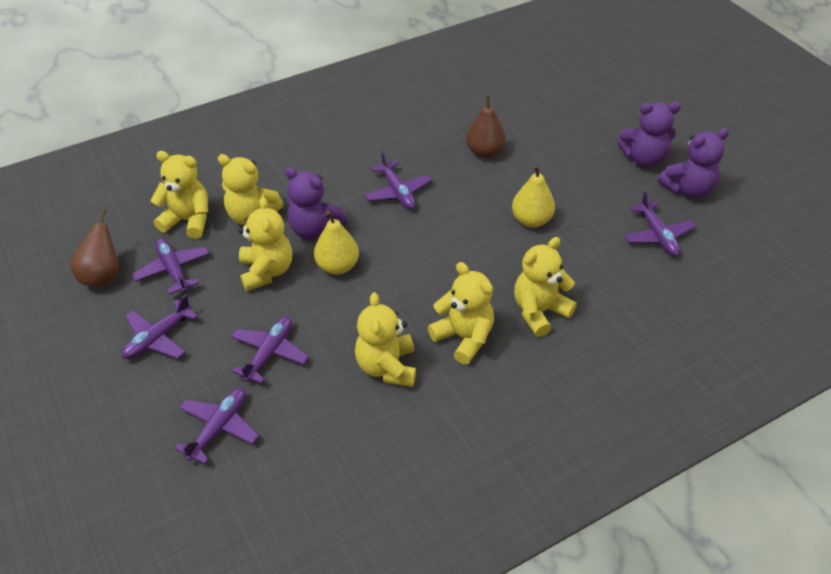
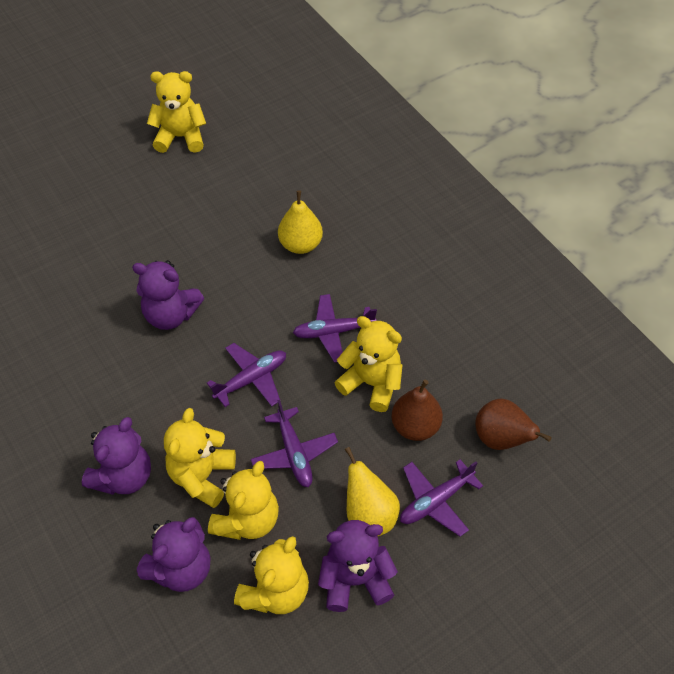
purple plane: [121,294,198,359] [132,238,210,294] [175,388,259,464] [231,316,309,384] [364,151,432,209] [624,191,696,256] = 6 -> [207,343,286,407] [251,400,338,487] [293,294,377,363] [400,459,483,537] = 4
purple teddy bear: [284,167,347,240] [618,102,681,168] [658,128,729,199] = 3 -> [82,417,151,495] [132,260,204,330] [137,517,211,592] [318,520,398,612] = 4
yellow teddy bear: [151,151,208,239] [218,154,284,225] [239,197,292,291] [355,292,416,387] [428,262,494,365] [514,237,577,337] = 6 -> [147,71,206,153] [164,408,236,508] [208,461,279,540] [234,536,309,614] [334,316,402,412] = 5

